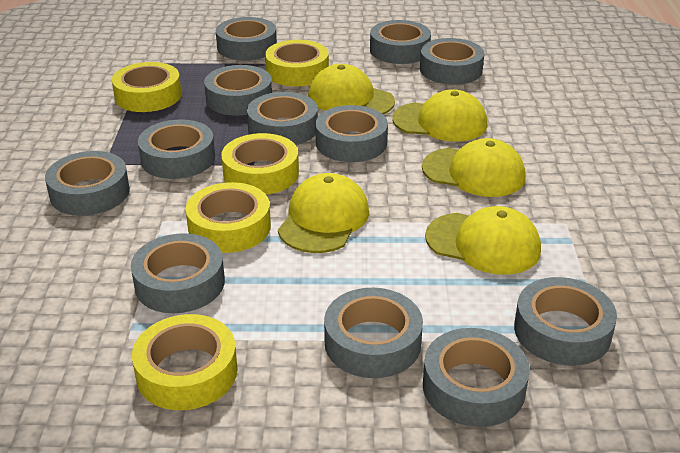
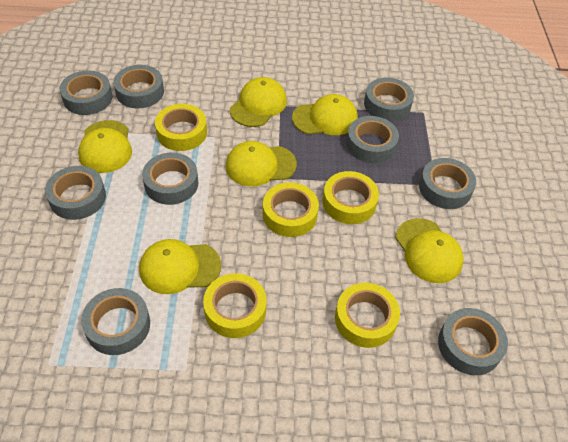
grey tape: [45,151,130,216] [131,233,225,313] [138,119,215,179] [204,65,272,116] [216,17,277,60] [247,92,318,145] [315,105,388,162] [324,288,423,378] [370,20,431,64] [420,38,484,85] [423,328,530,427] [514,277,617,366] = 12 -> [45,166,106,220] [60,70,113,115] [81,288,150,355] [113,65,164,108] [142,153,198,205] [346,116,399,163] [364,78,414,121] [419,158,476,209] [438,308,508,375] = 9
yellow cap: [278,173,369,253] [308,64,395,115] [392,89,488,142] [422,138,525,197] [425,206,541,275] = 5 -> [78,120,132,173] [139,239,221,294] [226,141,297,186] [230,77,287,127] [292,94,358,135] [396,218,464,283] = 6

